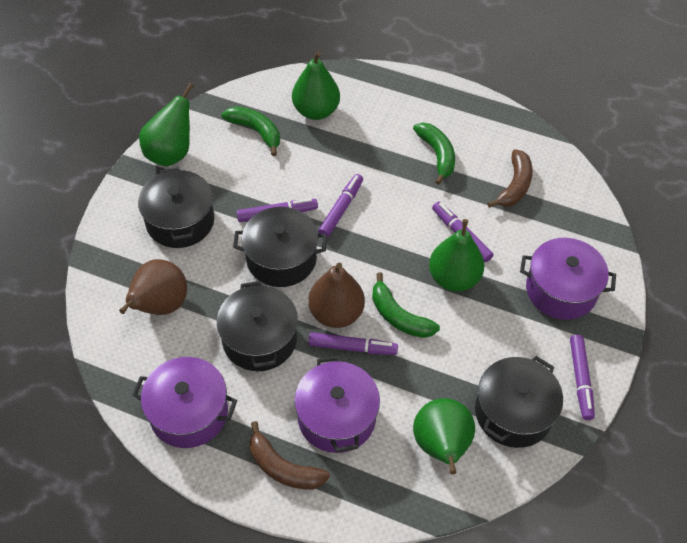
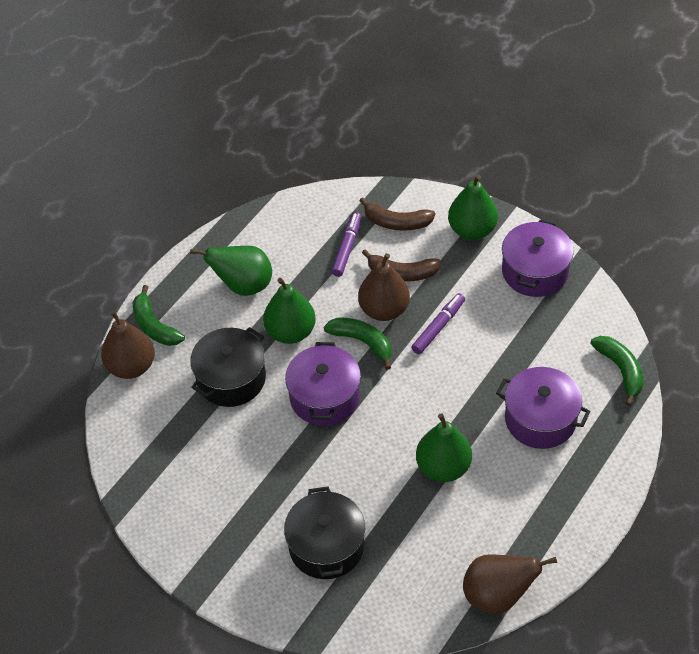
black pot: [138,167,214,248] [217,281,298,371] [233,207,327,287] [475,356,563,448] = 4 -> [190,327,266,407] [284,486,365,579] = 2
brown pear: [119,259,187,315] [308,263,365,328] = 2 -> [101,310,155,379] [358,253,410,321] [463,554,557,614] = 3
purple marker: [237,198,318,222] [308,332,398,355] [318,174,363,237] [432,202,493,262] [570,334,595,420] = 5 -> [331,212,361,277] [411,293,465,354] = 2

